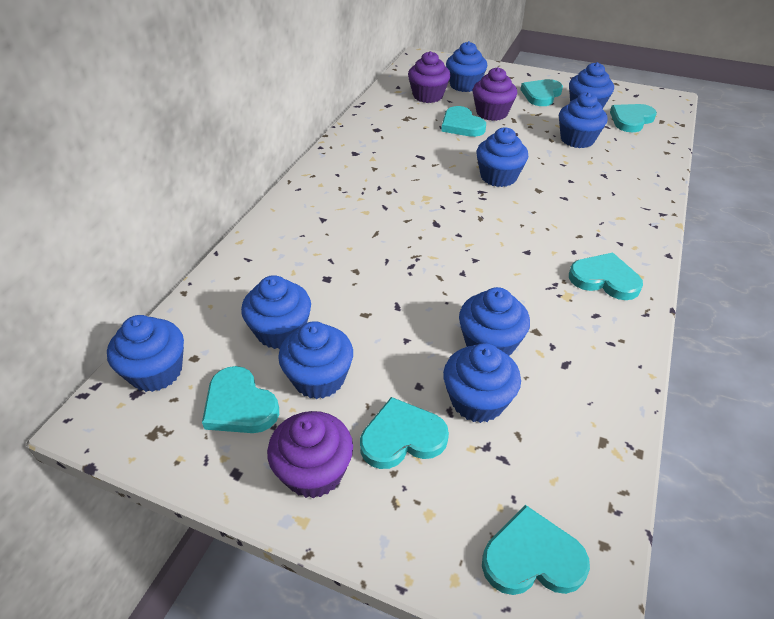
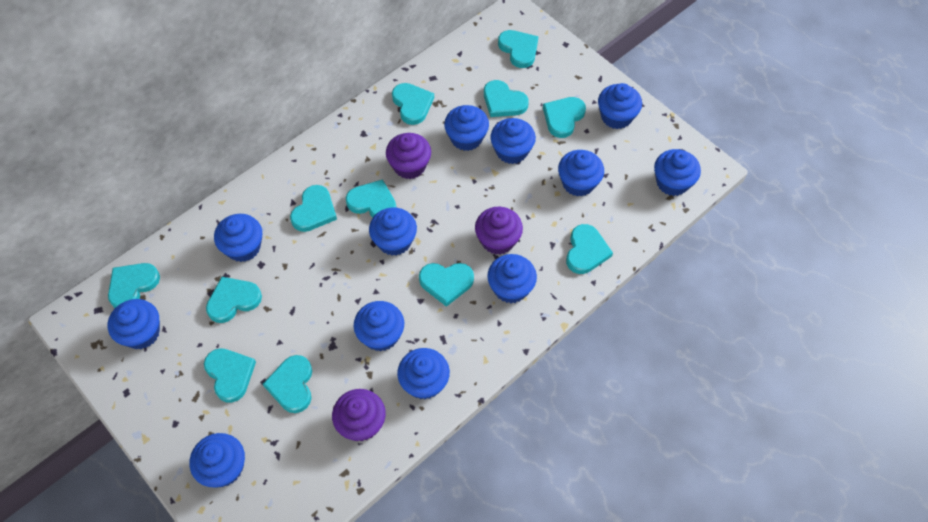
blue cupcake: [107,315,184,392] [241,275,311,349] [278,321,353,399] [443,343,521,423] [446,41,487,92] [459,287,530,356] [476,127,528,187] [559,92,608,148] [569,62,614,108] = 9 -> [108,299,160,349] [190,433,245,488] [214,214,262,262] [354,301,404,352] [369,208,417,256] [397,348,450,400] [444,105,489,151] [487,254,537,303] [490,118,536,164] [558,150,604,197] [598,83,642,129] [654,149,701,196] = 12
turquoise heart: [202,366,279,433] [360,397,449,469] [441,106,486,137] [482,505,590,595] [521,79,563,106] [569,252,643,300] [610,104,657,132] = 7 -> [108,263,160,308] [204,348,256,403] [206,277,262,323] [263,355,312,413] [290,185,337,232] [346,179,396,218] [392,83,434,125] [419,263,474,307] [484,80,529,117] [498,30,539,68] [543,97,586,138] [566,224,613,274] = 12

